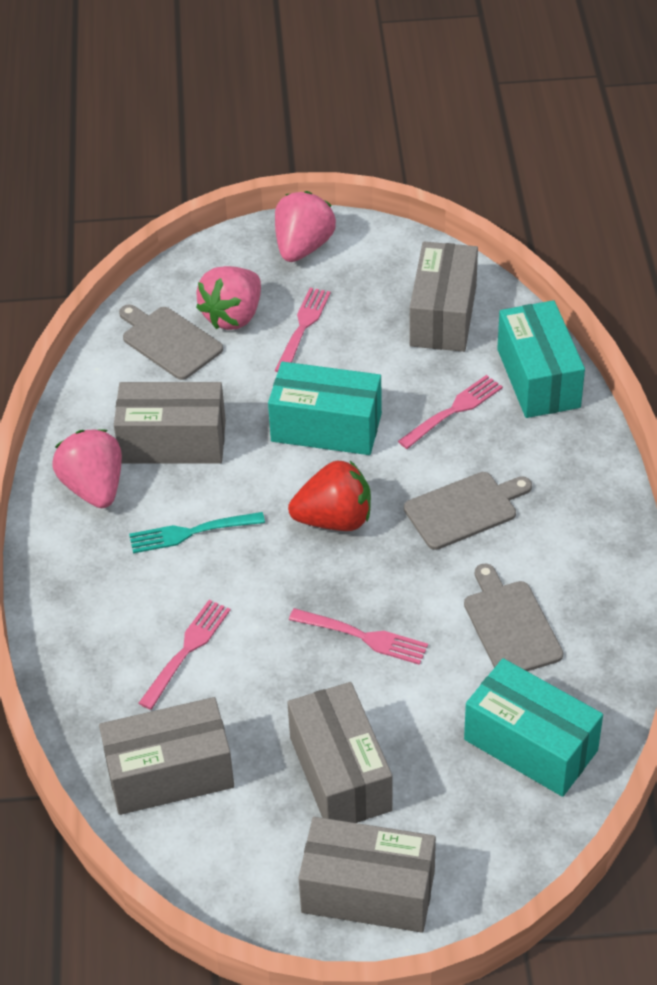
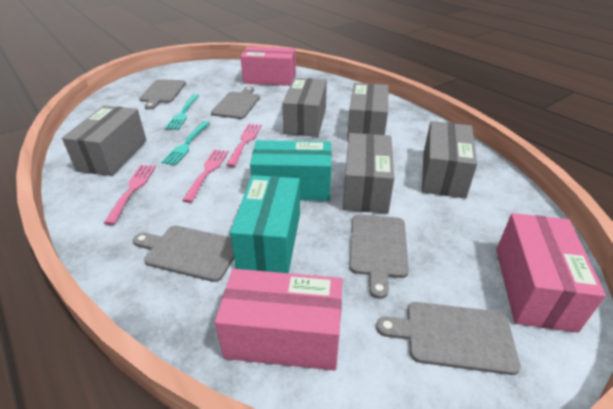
grey cutting board: [119,304,223,380] [404,472,532,550] [464,564,563,671] = 3 -> [133,226,234,282] [139,79,186,110] [211,86,260,119] [349,214,409,299] [376,302,521,375] = 5
pink box: none = 0 -> [215,269,343,370] [240,46,296,86] [496,213,606,333] = 3
pink fork: [139,600,231,710] [275,288,331,373] [289,608,428,665] [398,375,503,449] = 4 -> [104,165,156,225] [182,150,228,203] [226,124,261,167] = 3
pink strawberry: [52,429,122,508] [196,266,261,330] [275,191,336,262] = 3 -> none = 0
red strawberry: [288,461,371,531] = 1 -> none = 0
turquoise box: [268,361,382,455] [464,658,603,797] [497,300,585,418] = 3 -> [230,175,300,273] [250,140,331,201] = 2
turquoise fork: [129,512,265,553] = 1 -> [161,121,210,166] [165,94,199,130] = 2

